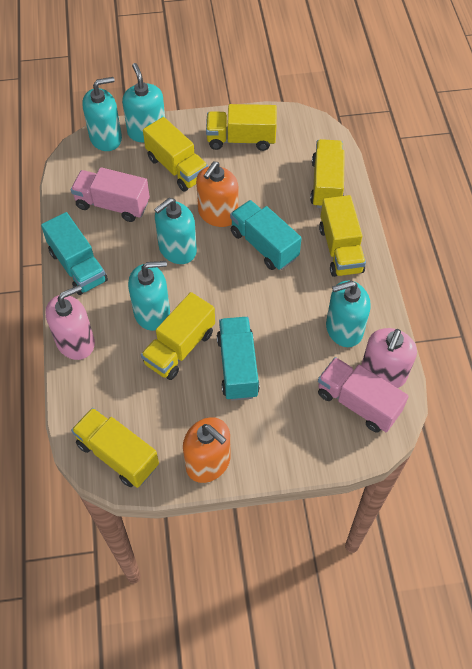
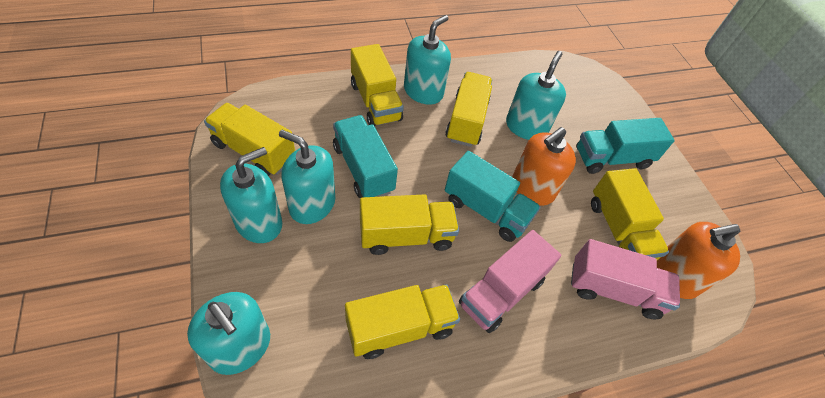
pink soap dispenser: [46,285,95,360] [361,328,417,388] = 2 -> none = 0

